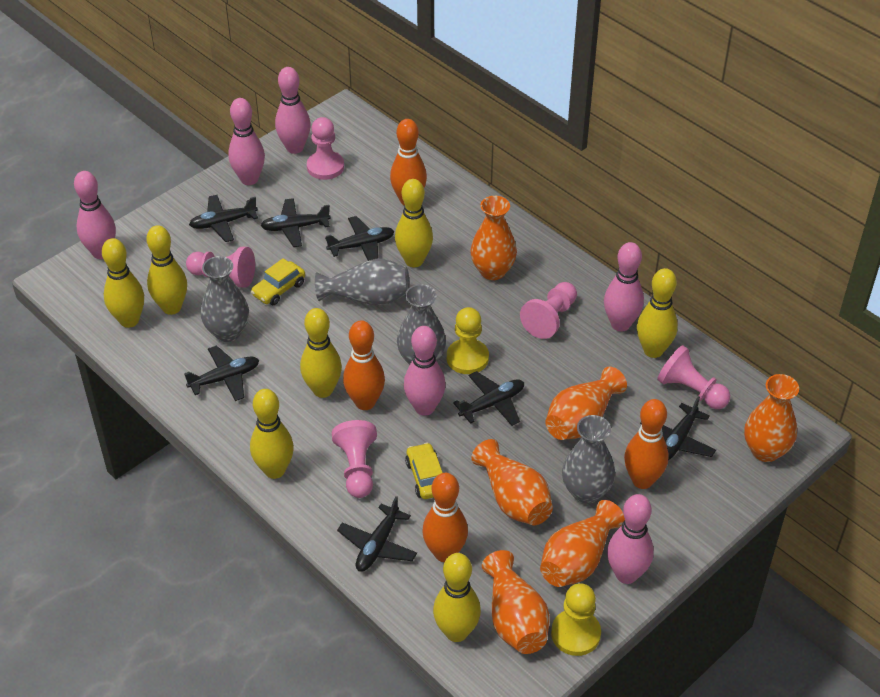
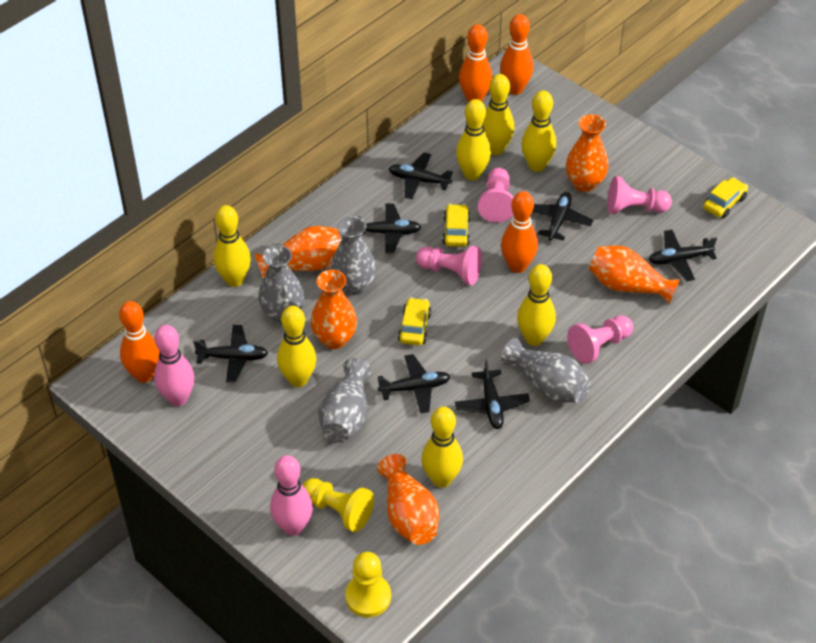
orange vase: [470,196,517,280] [471,439,553,525] [482,550,550,654] [540,500,625,587] [545,367,627,440] [744,374,799,462] = 6 -> [254,226,341,278] [310,270,357,349] [377,454,439,545] [566,114,608,192] [589,246,680,304] = 5
pink bowling pin: [74,171,116,259] [228,98,265,185] [275,67,311,154] [404,326,446,416] [604,242,644,332] [607,494,654,584] = 6 -> [154,325,194,406] [270,455,313,536] = 2
pink pawn: [186,246,255,288] [307,117,344,180] [332,420,377,498] [520,282,577,339] [657,345,730,409] = 5 -> [416,246,482,285] [478,168,514,223] [567,315,633,364] [607,176,672,214] = 4
yellow car: [251,258,305,305] [405,442,443,499] = 2 -> [398,297,432,345] [442,204,470,247] [703,178,748,218] = 3

